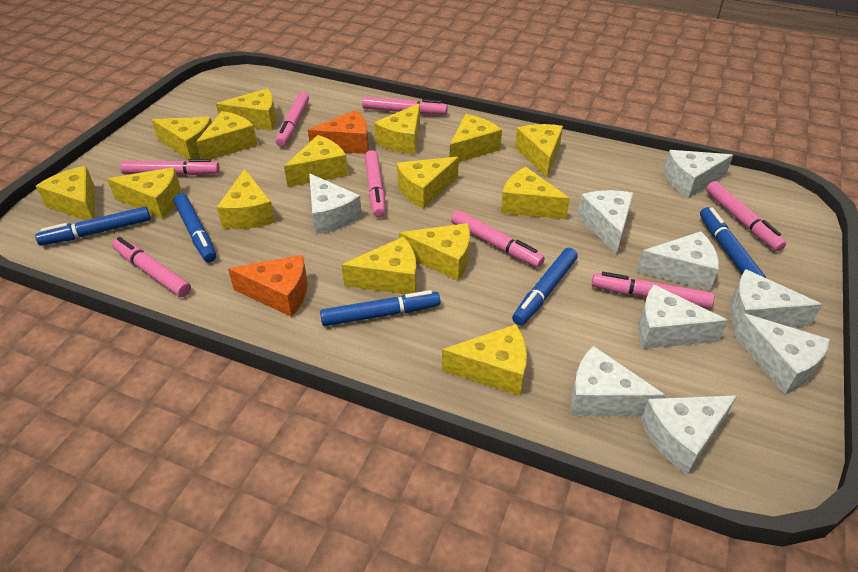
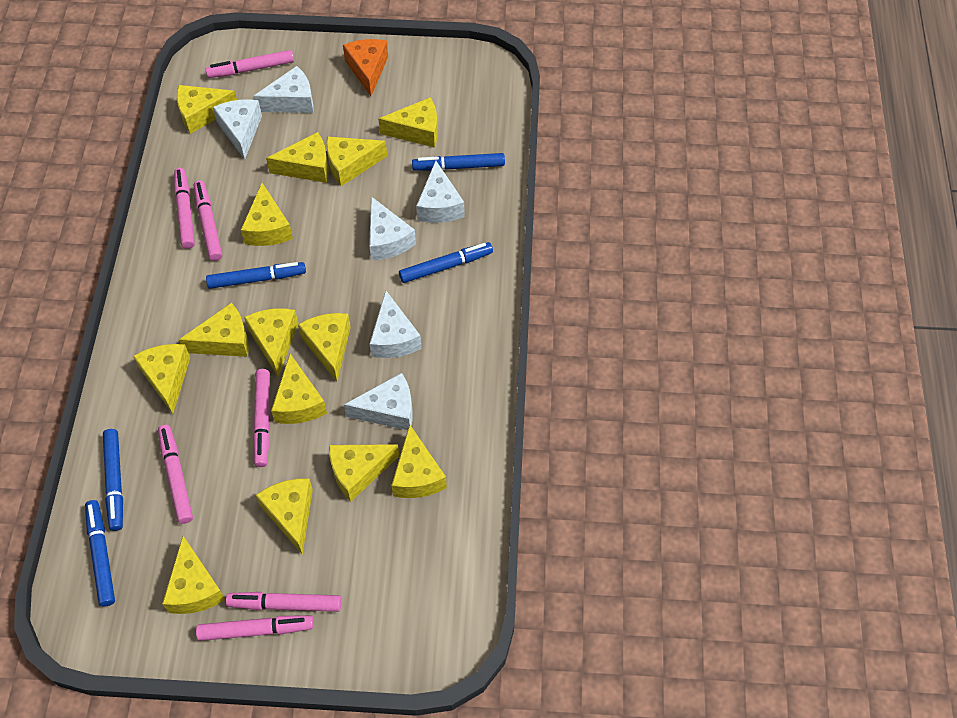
orange cheese: [228,255,307,317] [308,110,369,154] = 2 -> [343,39,388,96] = 1
pink marker: [112,237,191,297] [120,159,220,175] [276,92,309,147] [362,97,448,115] [365,150,386,217] [451,210,545,268] [592,272,714,309] [706,181,786,251] = 8 -> [158,425,193,524] [174,168,195,249] [194,180,222,261] [196,615,314,641] [205,50,294,78] [226,592,341,612] [253,369,270,467] = 7
white cheese: [309,174,362,234] [570,346,666,416] [577,190,633,255] [637,231,719,291] [638,285,728,349] [641,395,737,474] [664,150,733,198] [730,269,823,330] [733,313,830,395] = 9 -> [213,99,262,159] [253,66,314,113] [344,373,413,430] [369,196,416,260] [370,291,422,358] [416,160,465,223] = 6
yellow cheese: [36,166,95,221] [107,167,181,219] [152,117,212,160] [196,111,258,160] [216,88,276,130] [217,169,275,229] [284,135,348,187] [342,237,417,294] [374,103,420,154] [397,157,459,209] [399,223,470,281] [442,324,527,396] [450,114,502,162] [501,167,570,219] [515,124,563,178] = 15 -> [133,344,190,414] [162,536,226,614] [177,85,237,134] [179,302,249,357] [241,183,293,246] [244,308,298,377] [256,479,313,555] [266,132,329,183] [271,354,327,424] [298,313,351,381] [326,136,387,186] [329,444,399,502] [379,97,438,148] [391,425,447,498] = 14

